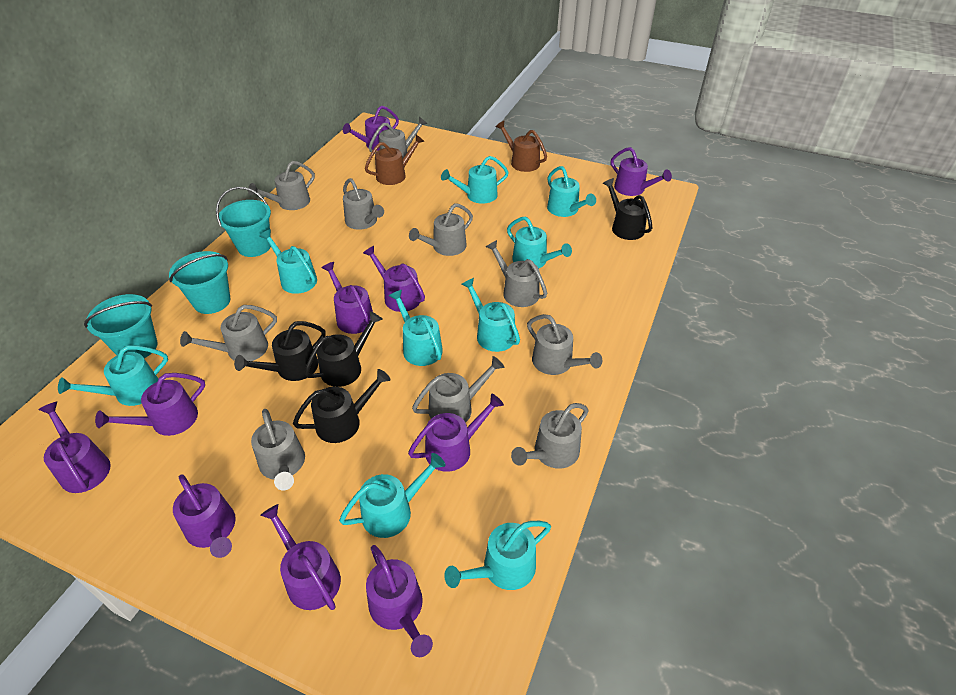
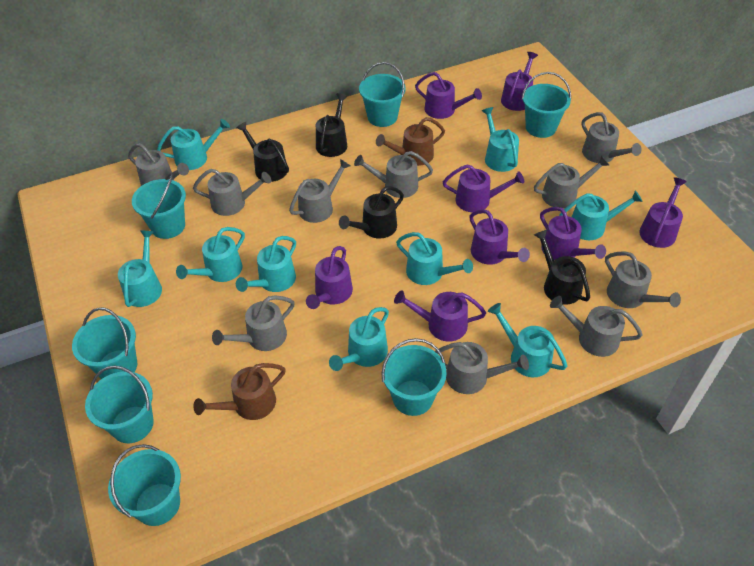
purple watering can: [38,402,111,493] [95,373,205,436] [173,474,236,558] [260,504,341,610] [321,262,373,334] [343,105,399,151] [363,246,425,312] [366,545,433,657] [408,394,504,472] [611,147,672,196] = 10 -> [306,246,353,309] [394,290,486,342] [415,72,482,119] [443,164,524,212] [469,209,530,265] [501,52,538,111] [540,207,606,260] [639,177,687,248] = 8
turquoise bucket: [84,294,157,358] [169,251,231,314] [216,187,271,257] = 3 -> [72,307,137,379] [85,366,154,443] [108,444,181,526] [132,173,186,239] [359,62,406,127] [381,338,447,416] [522,72,571,138] = 7

